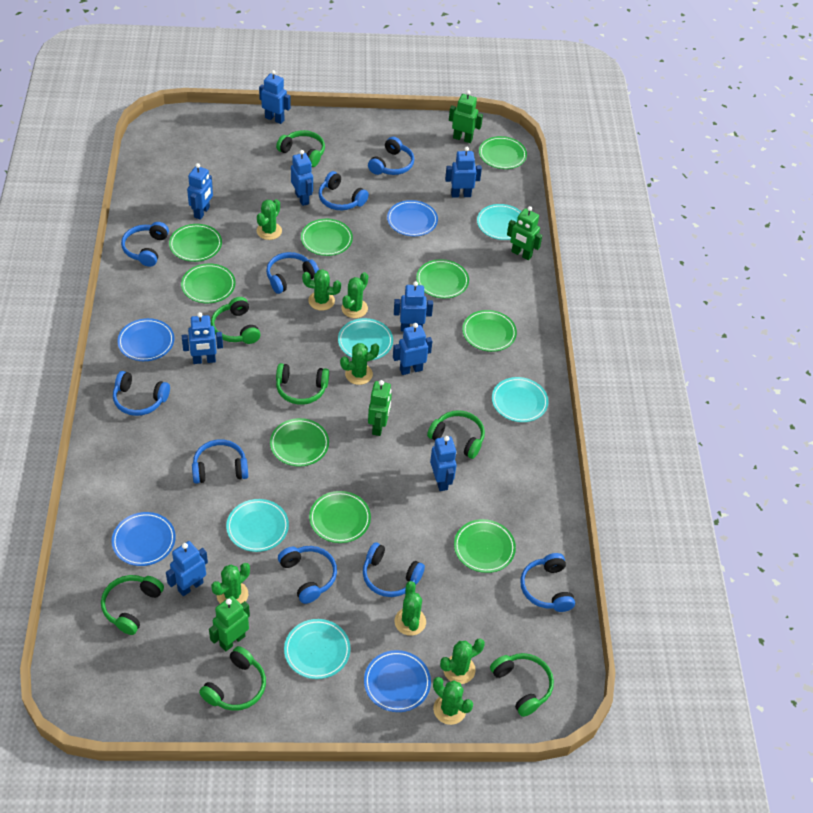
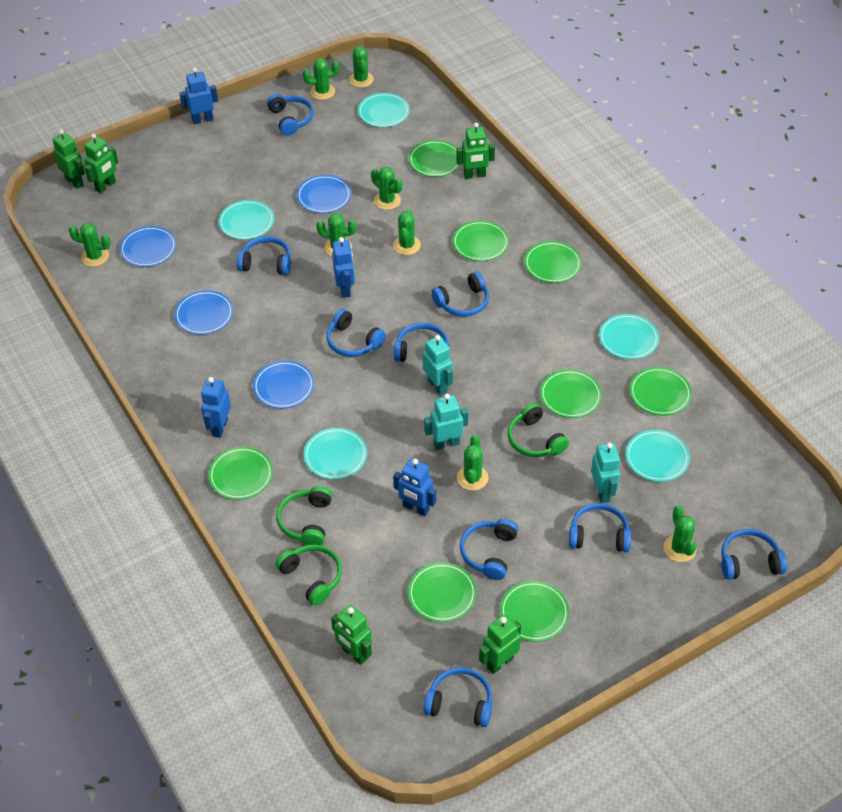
blue robot: [166,541,208,596] [182,312,223,364] [187,163,213,220] [259,70,291,124] [291,150,313,206] [393,323,432,375] [394,281,433,332] [430,436,457,491] [445,147,482,198] = 9 -> [179,67,218,124] [201,377,231,438] [332,237,355,298] [393,459,436,516] = 4
green headphones: [101,575,164,635] [199,646,266,711] [211,297,261,344] [276,130,325,167] [276,363,329,405] [427,410,485,459] [490,653,554,717] = 7 -> [276,486,332,545] [276,545,342,606] [507,403,569,457] = 3
green plate: [169,224,222,262] [181,263,236,303] [270,418,329,467] [301,219,353,256] [309,491,371,543] [416,259,469,298] [454,519,516,573] [462,310,517,352] [479,136,527,169] = 9 -> [208,447,273,500] [408,140,461,177] [408,562,477,622] [452,220,509,261] [500,581,569,642] [524,241,582,283] [540,369,602,418] [630,367,692,416] = 8
green robot: [209,596,250,652] [368,380,392,436] [449,90,483,143] [507,206,542,260] = 4 -> [52,129,85,189] [84,134,118,193] [331,605,372,665] [456,122,495,179] [479,614,521,674] = 5
turquoise robot: none = 0 -> [423,335,453,396] [424,394,468,450] [591,443,620,503] = 3

